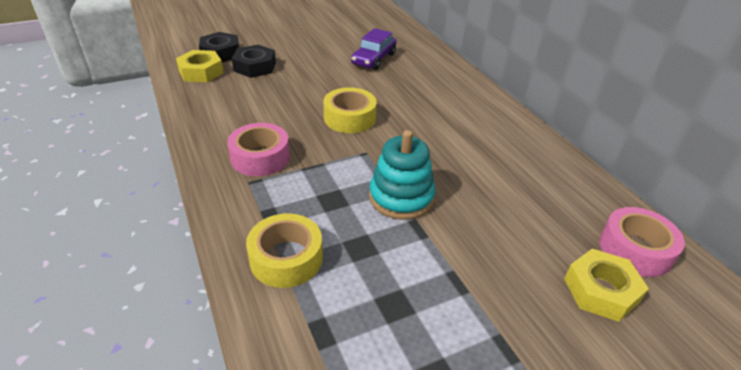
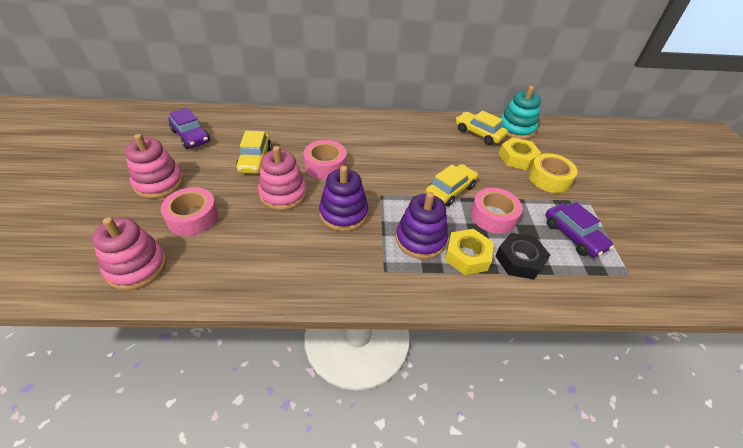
black nut: [199,32,239,62] [232,45,276,78] = 2 -> [495,233,550,280] = 1
pink stacking toy: none = 0 -> [92,217,167,290] [125,134,183,199] [258,146,307,210] = 3
pink tape: [227,123,290,176] [599,207,685,277] = 2 -> [161,187,218,236] [304,140,347,179] [471,188,523,234] = 3
purple car: [351,28,396,70] = 1 -> [168,108,210,149] [546,202,614,257] = 2
purple stacking toy: none = 0 -> [319,166,368,231] [396,192,448,259] = 2
yellow car: none = 0 -> [236,131,272,174] [425,164,478,206] [456,110,508,145] = 3
yellow tape: [246,213,323,288] [323,87,377,133] = 2 -> [528,153,578,193] = 1

